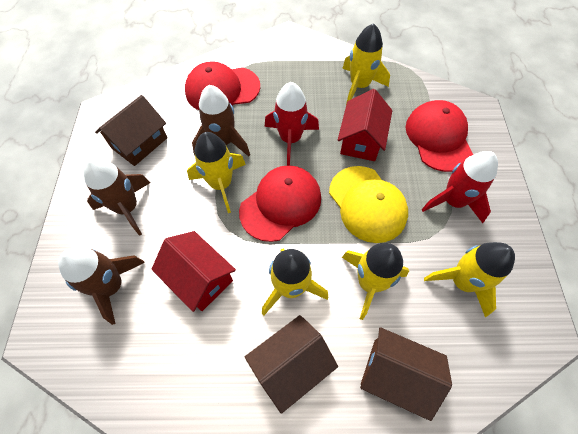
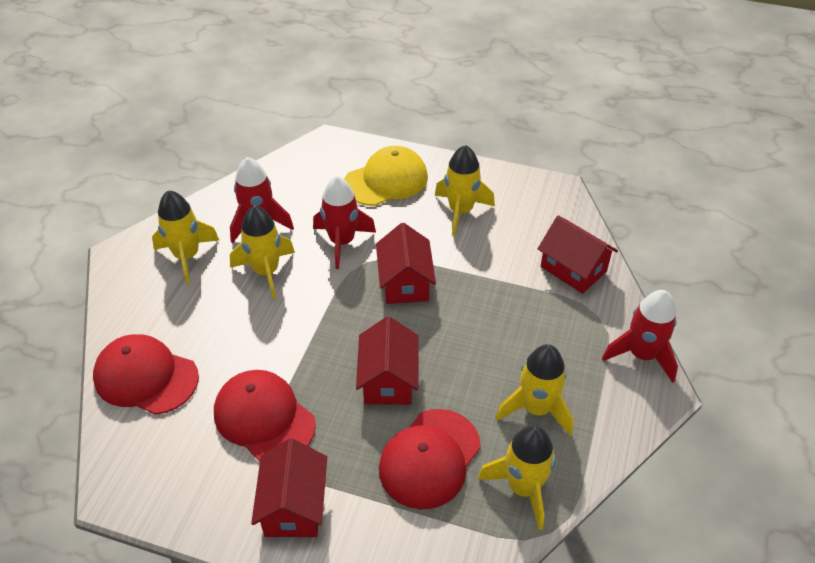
brown house: [95,95,168,166] [245,315,338,414] [360,327,452,421] = 3 -> none = 0
brown rocket: [58,247,145,325] [83,158,150,236] [192,85,250,157] = 3 -> none = 0
red house: [151,231,236,312] [338,89,392,161] = 2 -> [251,438,327,537] [356,316,419,405] [376,223,436,304] [538,215,618,294] = 4
red rocket: [265,82,319,166] [421,151,498,223] = 2 -> [230,157,294,243] [313,176,376,269] [602,290,678,383] = 3

